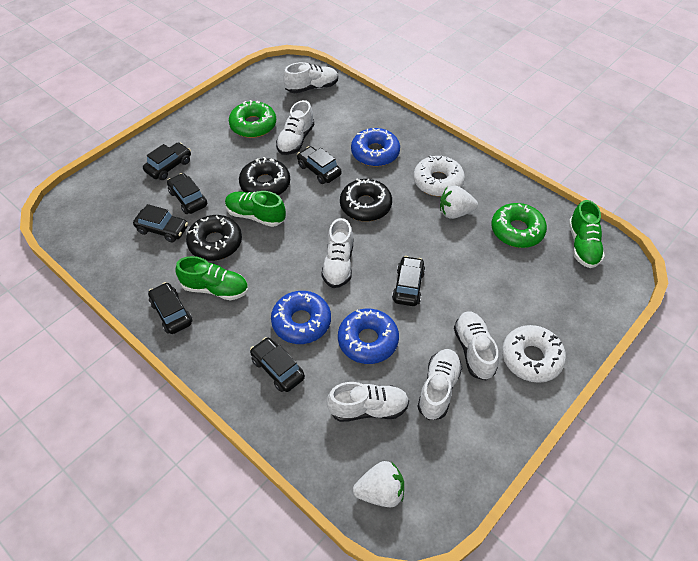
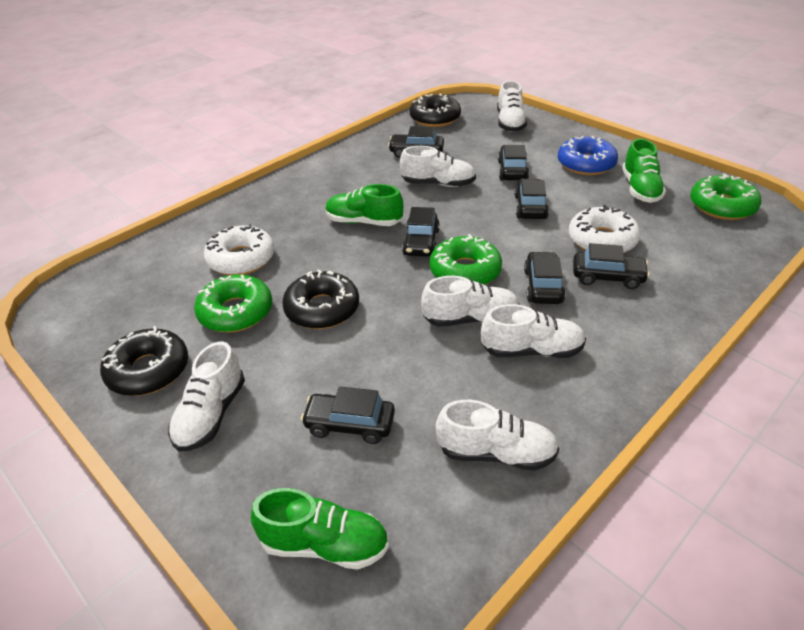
blue donut: [271,291,331,344] [338,309,399,364] [351,128,400,167] = 3 -> [558,136,618,175] = 1
green donut: [229,100,276,138] [491,203,547,248] = 2 -> [194,274,272,333] [430,234,502,285] [690,173,761,220] = 3
white strawberry: [353,461,404,507] [440,185,478,219] = 2 -> none = 0

